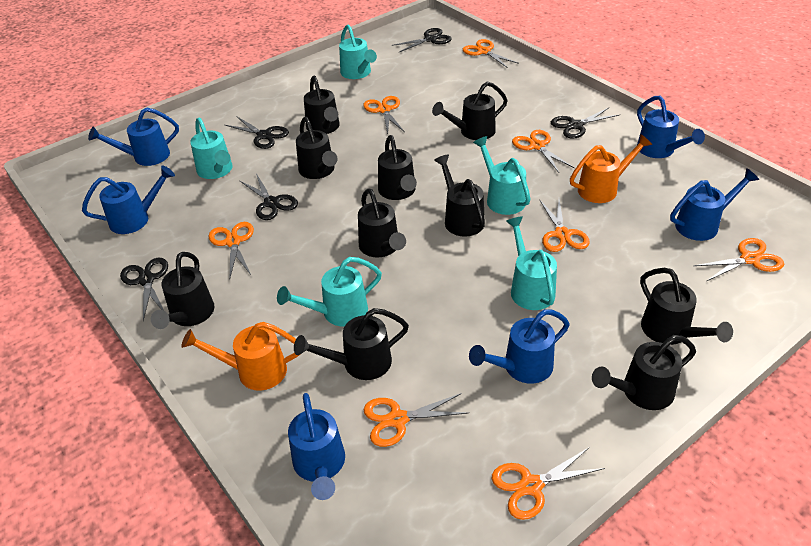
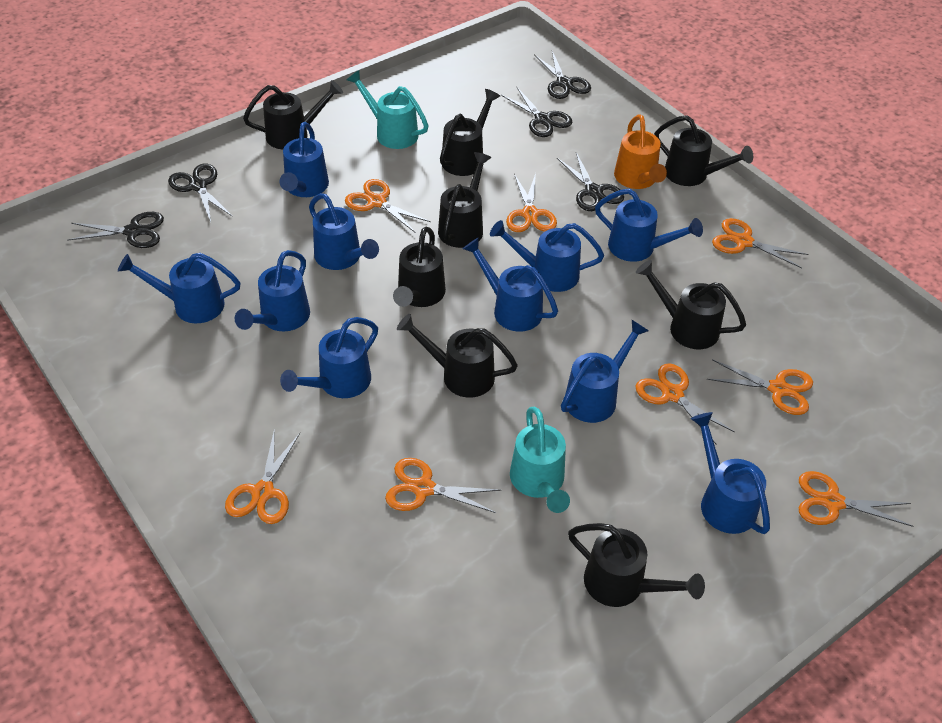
black watering can: [151,252,214,329] [294,308,409,380] [296,117,338,179] [304,75,340,134] [358,188,406,258] [378,135,417,200] [432,81,508,140] [434,154,485,237] [592,335,696,410] [640,268,733,345] = 10 -> [243,80,343,149] [393,227,446,307] [397,314,518,398] [438,152,491,248] [440,89,500,176] [568,523,705,607] [636,260,746,349] [654,115,753,186] = 8
blue watering can: [82,166,175,234] [88,107,179,166] [288,393,345,500] [469,309,570,384] [637,96,705,158] [670,168,759,241] = 6 -> [118,253,241,323] [235,250,310,331] [280,122,329,197] [280,317,378,398] [309,193,379,270] [463,238,558,332] [490,220,604,292] [561,320,649,423] [595,189,703,262] [691,412,770,534] = 10
orange watering can: [181,322,299,391] [570,134,652,203] = 2 -> [614,114,667,189] = 1
turquoise watering can: [190,118,233,179] [277,257,382,327] [339,24,377,79] [473,136,531,215] [506,216,557,310] = 5 -> [347,70,429,149] [510,407,570,513] = 2

